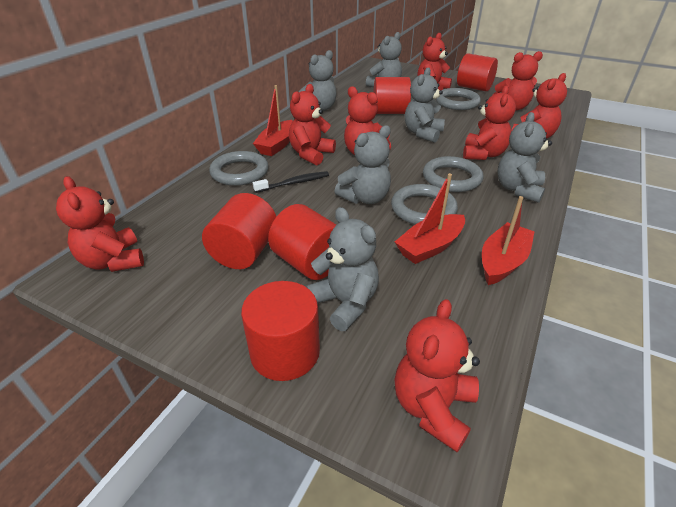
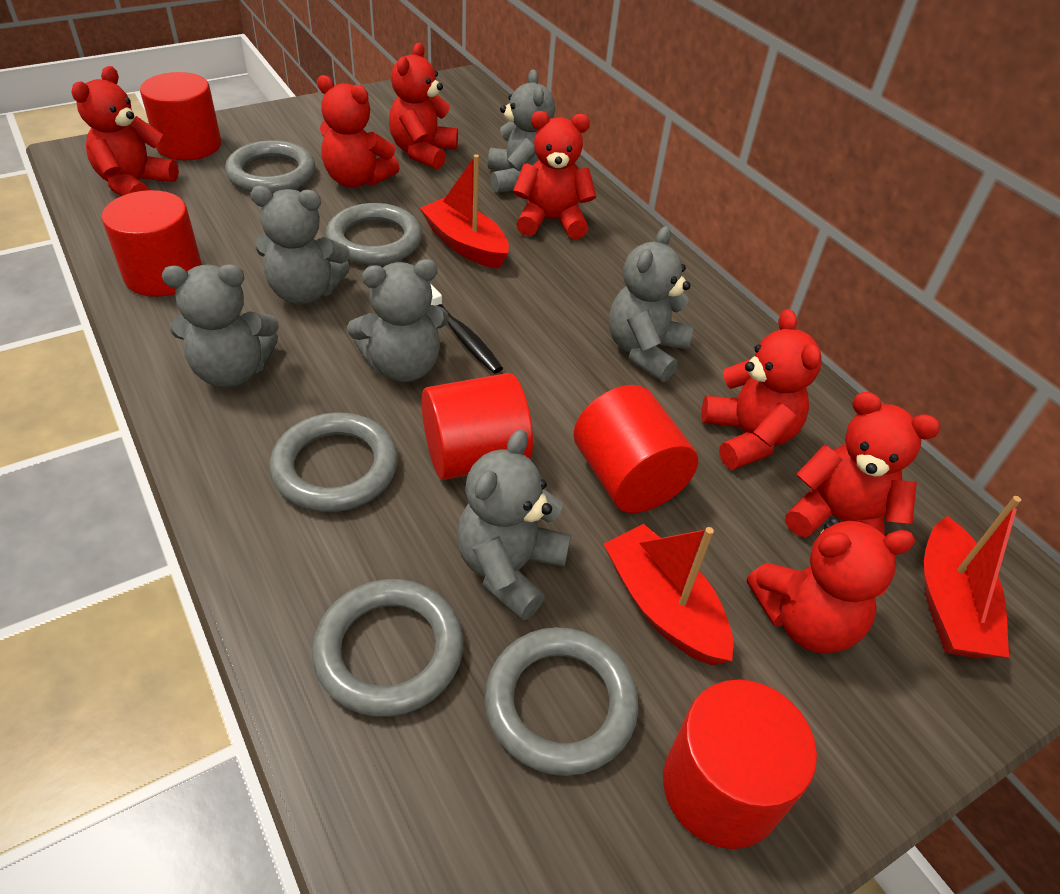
grey ring: [209,151,268,186] [391,184,458,225] [423,156,484,192] [436,88,481,110] = 4 -> [225,140,316,193] [270,412,398,512] [312,579,463,717] [326,203,422,265] [484,627,639,776] = 5
red teddy bear: [56,176,144,272] [289,84,336,165] [344,86,391,155] [394,299,480,452] [418,33,452,90] [463,86,516,160] [492,51,543,110] [512,73,567,138] = 8 -> [71,66,179,196] [317,75,400,188] [389,43,458,170] [513,111,596,239] [701,309,822,470] [747,517,915,654] [785,392,940,537] = 7

